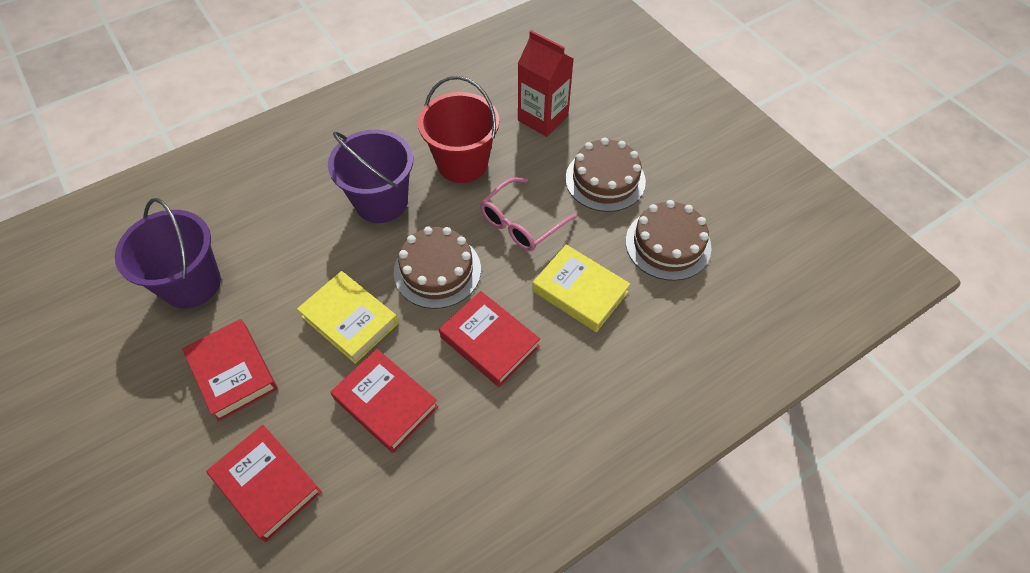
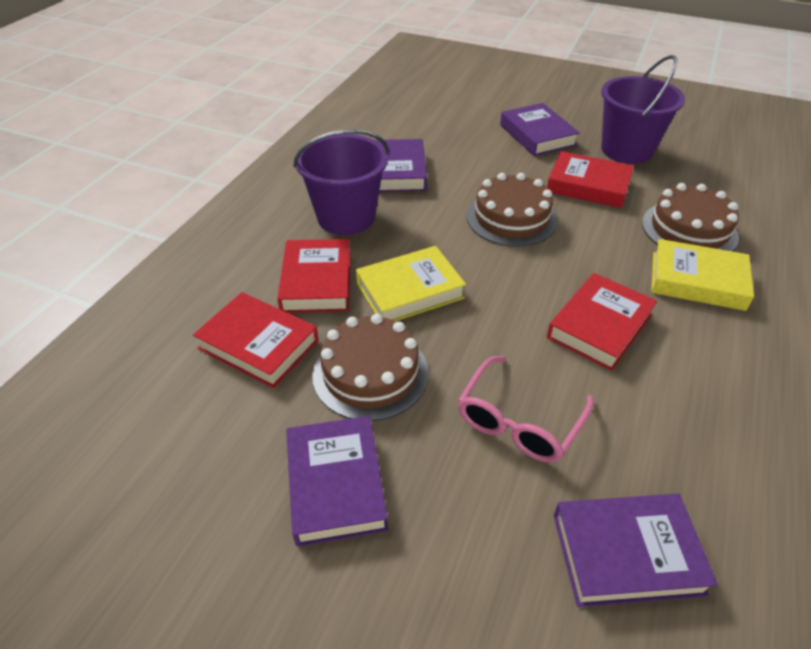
purple book: none = 0 -> [286,416,388,547] [375,139,427,192] [500,103,580,156] [554,494,718,607] = 4
red bucket: [418,76,499,183] = 1 -> none = 0
red carton: [518,30,573,137] = 1 -> none = 0

